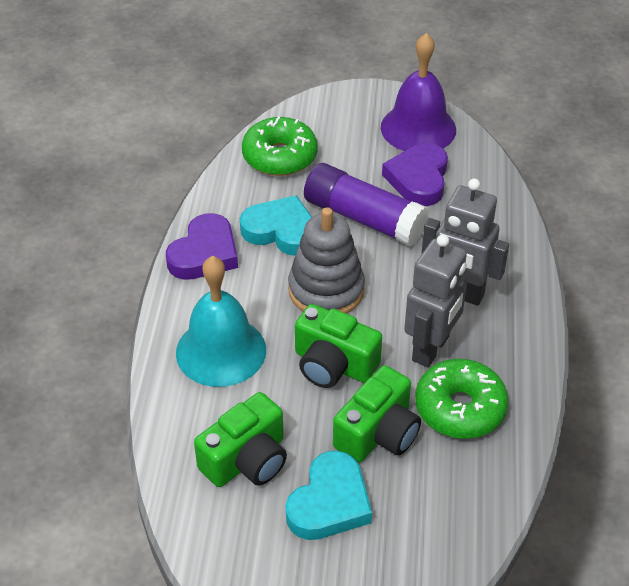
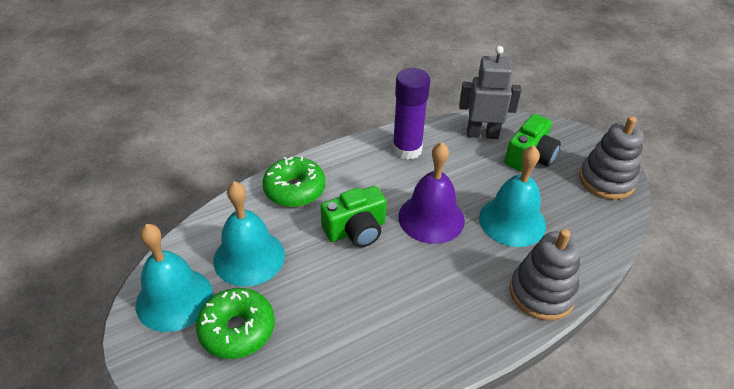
green camera: [194,392,287,487] [295,304,382,388] [333,365,421,462] = 3 -> [320,186,387,247] [505,114,561,172] = 2
grey robot: [404,234,468,367] [421,179,509,306] = 2 -> [459,46,521,139] = 1
grey stacking toy: [288,207,365,314] = 1 -> [510,229,580,321] [579,116,644,200] = 2
purple heart: [166,213,238,280] [382,143,448,206] = 2 -> none = 0
turquoise bell: [176,256,266,387] = 1 -> [136,224,213,332] [213,181,285,287] [479,145,546,247] = 3
turquoise heart: [240,195,312,256] [286,451,372,540] = 2 -> none = 0

